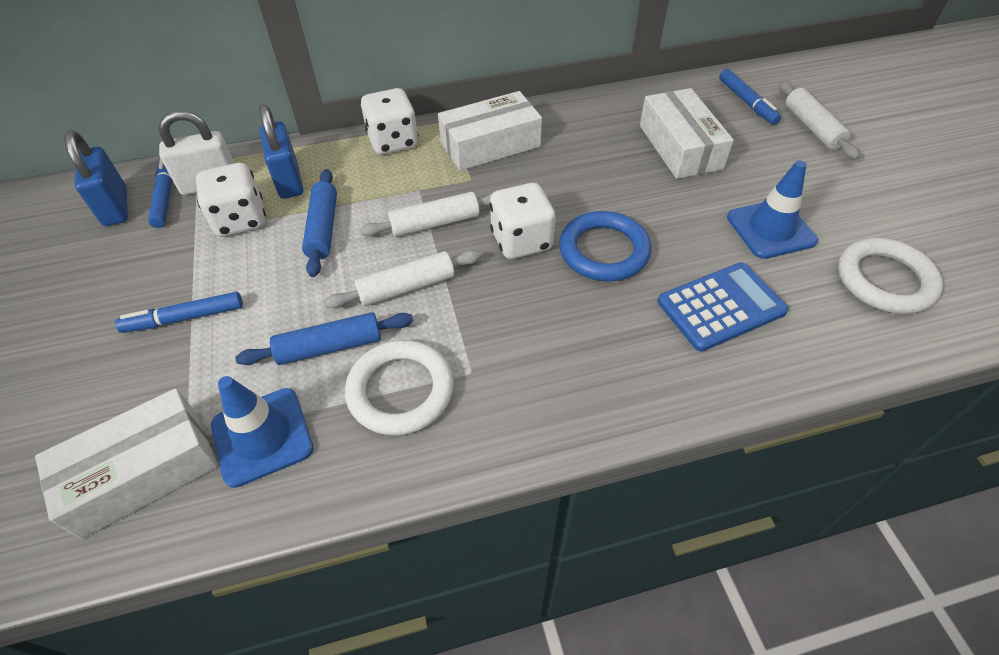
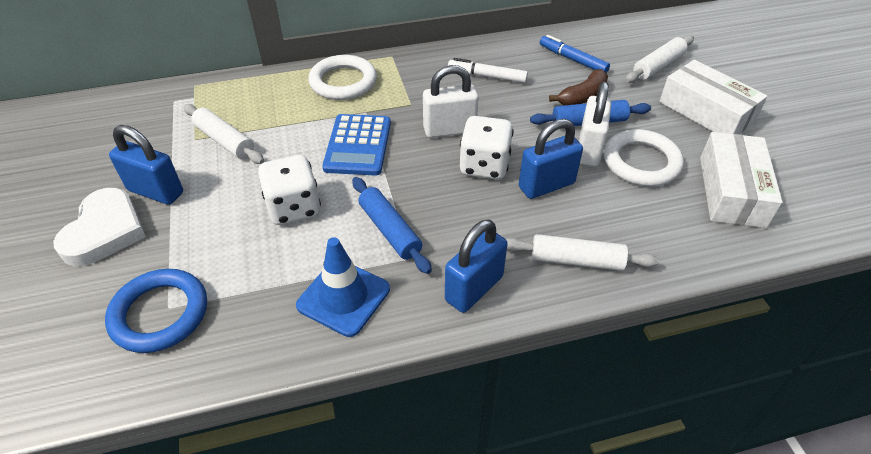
blue marker: [115,292,243,333] [148,158,172,228] [719,69,781,125] = 3 -> [540,35,610,73] = 1
blue padlock: [64,131,128,226] [259,105,303,199] = 2 -> [109,125,183,205] [445,219,508,313] [519,119,583,199] = 3
blue traffic cone: [211,376,313,488] [727,160,818,259] = 2 -> [296,237,390,337] = 1
brown banana: none = 0 -> [549,69,608,106] = 1
white box: [35,388,218,539] [438,91,542,171] [640,88,734,179] = 3 -> [659,60,768,134] [700,132,782,228] = 2
white dice: [196,163,266,237] [361,88,419,155] [489,183,556,259] = 3 -> [258,155,321,225] [460,116,514,180] = 2
white heart: none = 0 -> [53,188,146,266] = 1
white marker: none = 0 -> [448,58,528,83] = 1
white padlock: [159,111,234,195] = 1 -> [423,65,479,138] [579,81,611,166] = 2

